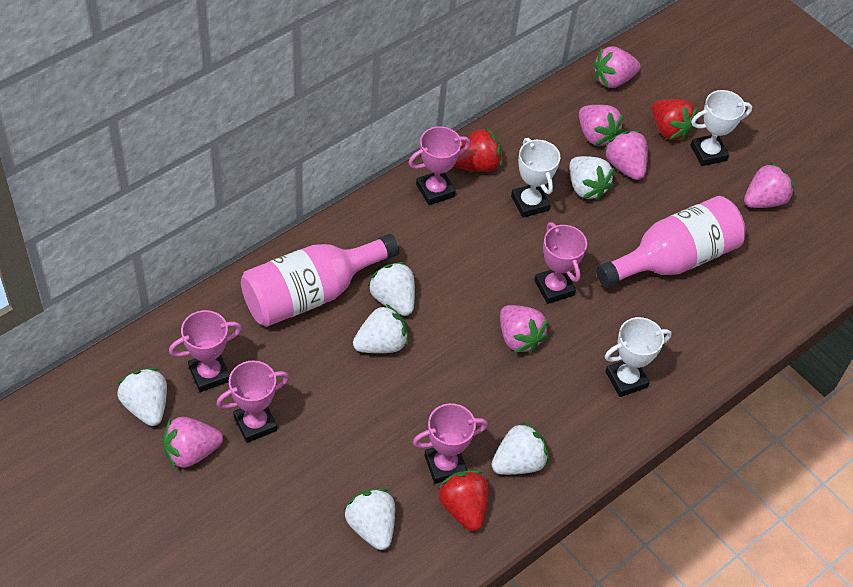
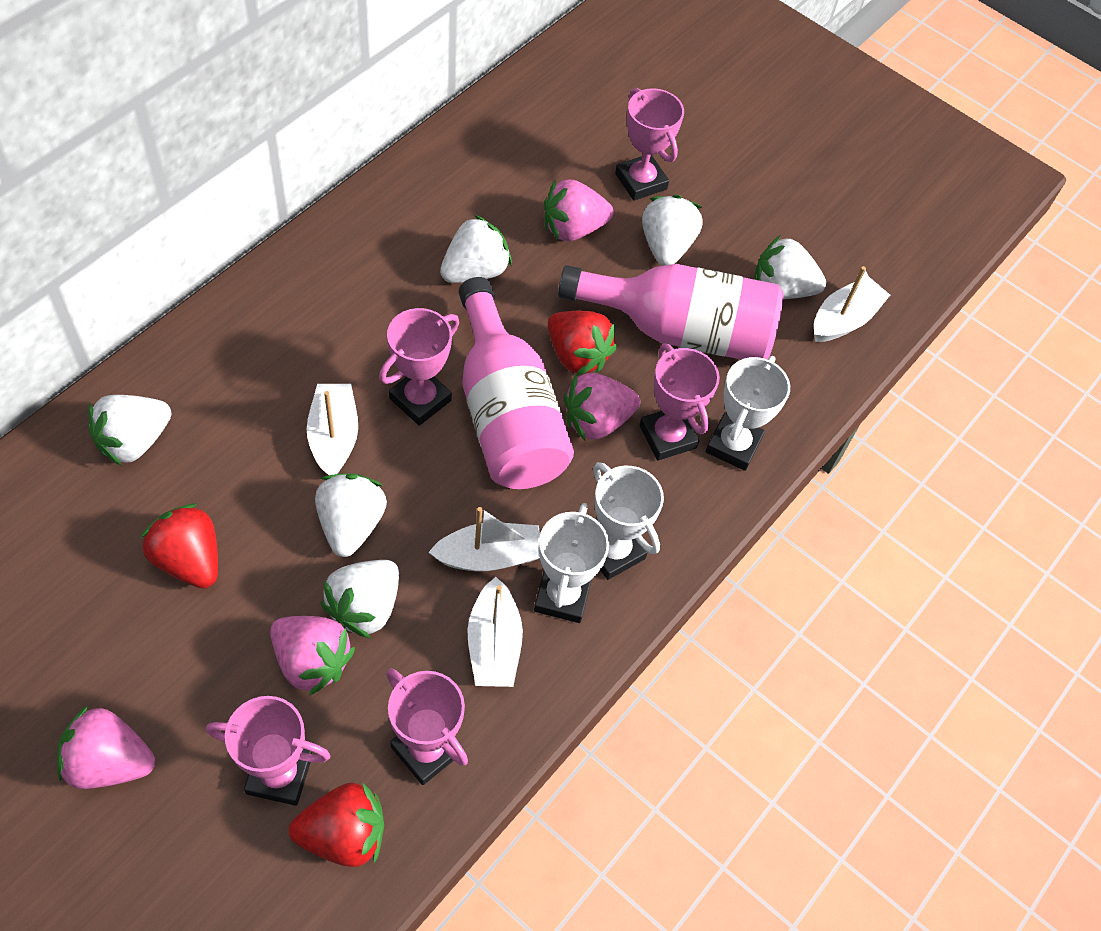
pink strawberry: [163,417,223,469] [500,305,548,353] [579,105,623,146] [593,47,640,88] [604,131,648,180] [744,162,794,208] = 6 -> [57,705,155,789] [270,616,355,696] [544,179,614,241] [564,373,640,441] = 4
white boat: none = 0 -> [307,384,358,475] [429,507,540,572] [467,577,523,687] [814,266,890,342] = 4

